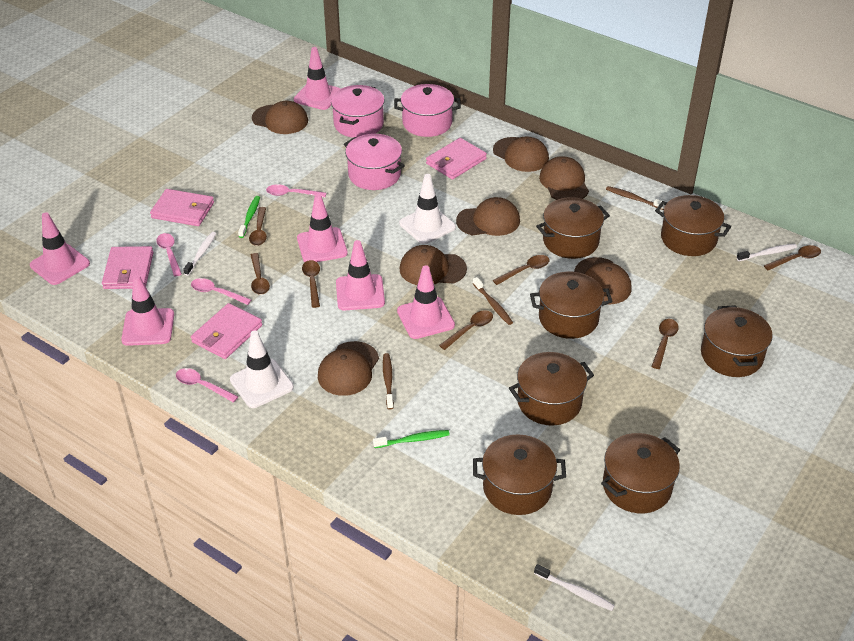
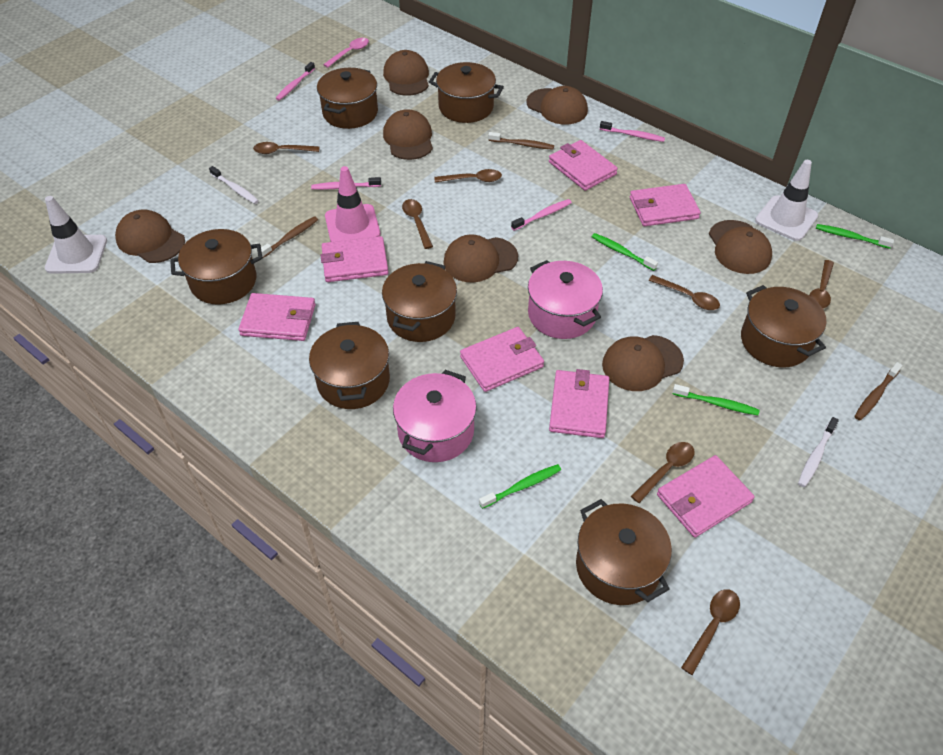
green toothbrush: [238,196,260,238] [373,430,450,448] = 2 -> [479,464,561,509] [592,233,658,271] [673,384,760,415] [816,224,894,249] = 4
pink pot: [331,85,385,138] [344,134,405,190] [394,84,461,137] = 3 -> [393,370,477,462] [528,260,603,339] = 2
pink spoon: [156,233,182,276] [176,368,238,403] [191,278,251,305] [266,184,326,198] = 4 -> [323,38,369,68] = 1
pink toothbrush: none = 0 -> [276,62,315,101] [311,177,381,190] [511,199,572,231] [600,121,665,142] = 4
pink traffic cone: [30,212,90,285] [121,275,174,346] [294,47,341,110] [297,194,348,262] [336,240,385,310] [397,265,455,339] = 6 -> [325,166,380,242] = 1
pink wallet: [102,246,154,289] [150,189,214,226] [191,303,262,359] [426,138,487,179] = 4 -> [238,293,316,341] [321,236,388,282] [460,327,544,392] [549,140,618,191] [549,369,609,438] [630,184,701,226] [657,455,755,538] = 7
white toothbrush: [183,232,217,276] [534,564,615,611] [737,244,797,261] = 3 -> [209,166,259,204] [798,417,839,487] = 2

